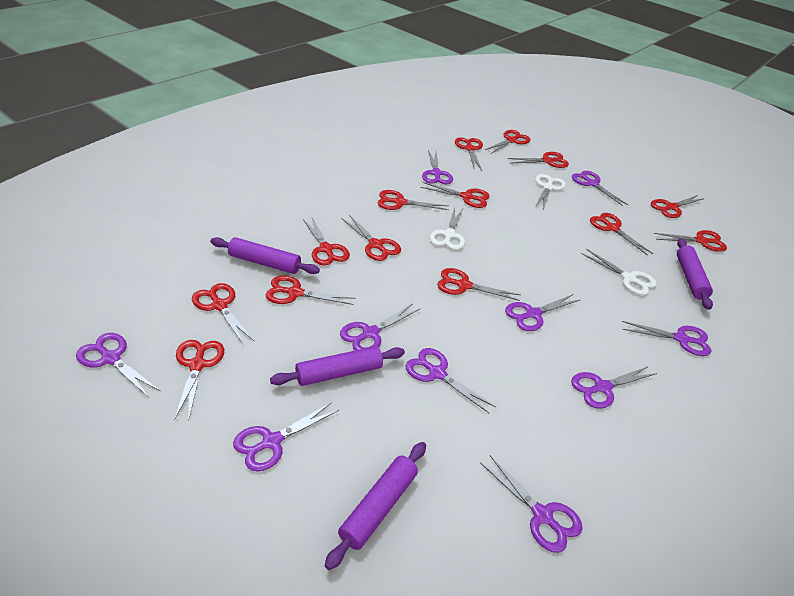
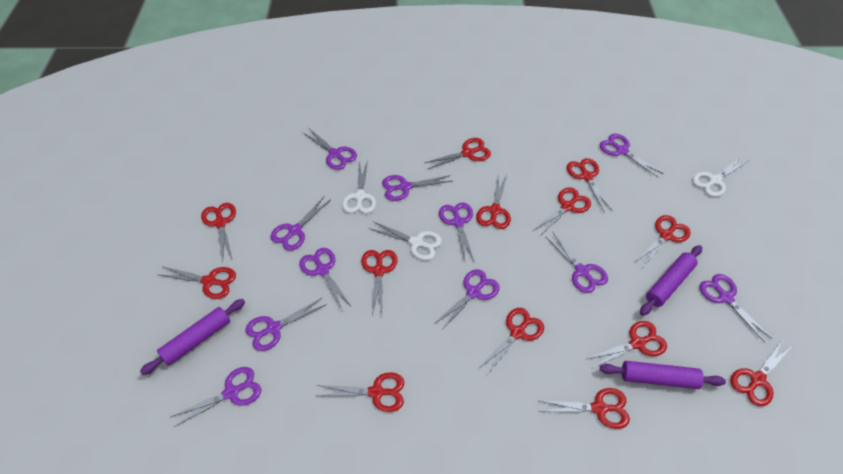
purple rolling pin: [211,237,320,274] [270,346,405,386] [325,442,426,570] [677,238,713,310] = 4 -> [140,299,245,375] [600,361,726,389] [640,245,702,316] = 3
purple scissors: [76,333,160,397] [233,402,339,472] [340,304,420,350] [405,348,496,413] [422,150,453,184] [480,455,583,553] [505,294,581,331] [571,366,657,409] [572,171,628,206] [622,321,711,356] = 10 -> [171,367,261,427] [245,298,327,351] [271,197,330,251] [299,248,351,311] [302,129,357,170] [382,175,452,201] [434,269,500,331] [439,202,474,261] [545,233,608,293] [600,134,663,177] [700,274,772,342] = 11
red scissors: [174,340,224,421] [192,283,255,345] [265,275,355,305] [303,217,350,265] [342,215,401,261] [378,190,449,210] [421,182,490,208] [437,268,521,301] [455,137,483,170] [485,130,531,154] [507,152,569,168] [590,213,653,256] [651,195,705,218] [654,230,727,252] = 14 -> [159,266,236,299] [201,203,236,262] [317,372,404,412] [361,250,398,315] [425,138,491,170] [476,173,511,229] [479,308,544,375] [534,187,591,236] [539,388,630,429] [567,158,613,212] [587,321,667,369] [636,215,691,268] [730,339,792,406] = 13

